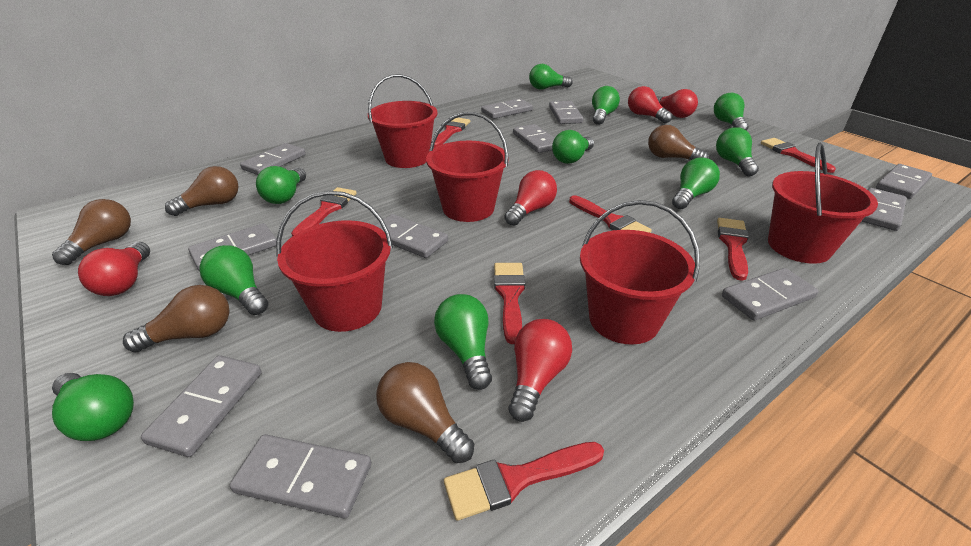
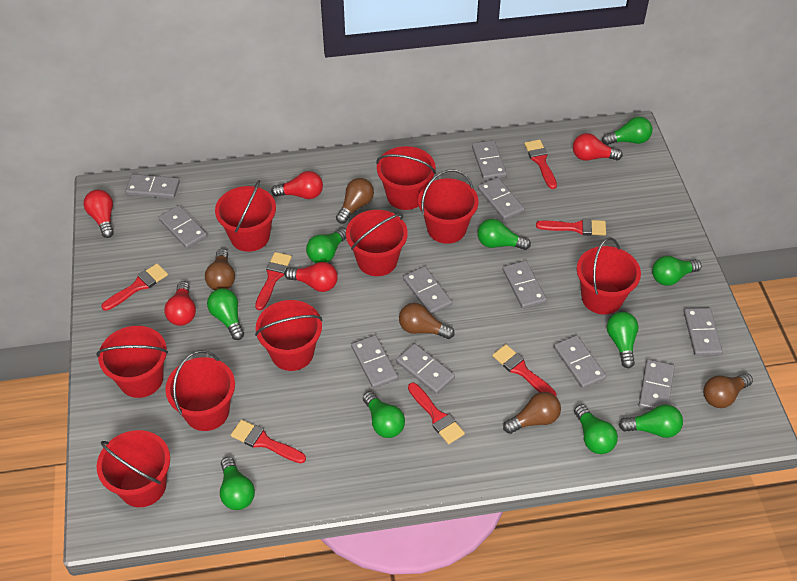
red bucket: [276,191,393,332] [368,74,438,168] [426,112,509,222] [580,200,700,345] [768,143,878,264] = 5 -> [96,326,168,398] [97,430,170,507] [165,350,235,431] [215,180,276,252] [255,300,323,371] [346,210,408,276] [376,146,436,210] [418,169,479,244] [577,237,641,314] = 9

